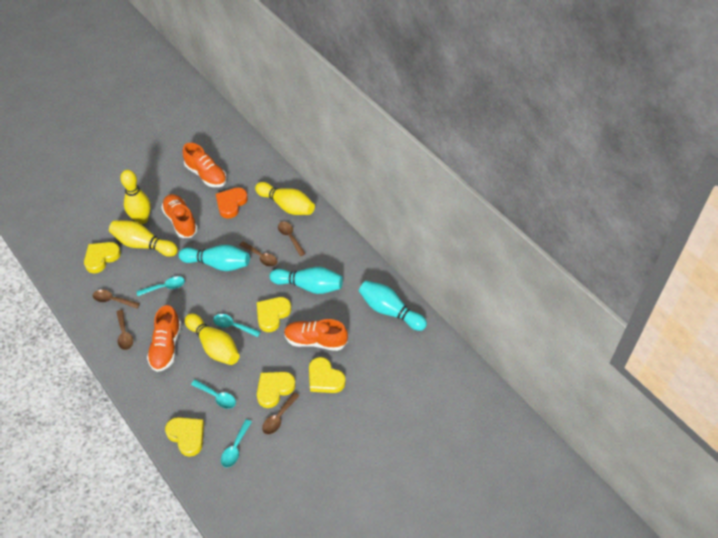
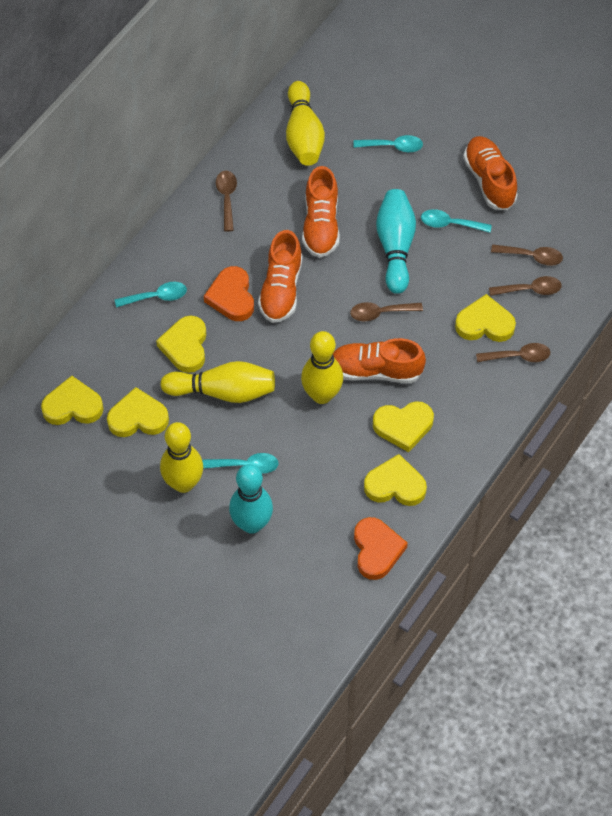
orange heart: [216,187,248,219] = 1 -> [204,266,254,321] [354,517,408,580] = 2
turquoise bowling pin: [179,245,250,271] [270,267,343,294] [359,281,427,331] = 3 -> [229,464,273,534] [376,189,416,294] = 2
yellow heart: [84,242,121,273] [165,417,204,457] [257,297,291,332] [257,372,296,408] [309,357,346,393] = 5 -> [41,376,104,425] [107,387,169,437] [156,316,206,373] [364,454,427,506] [373,401,434,452] [455,294,516,342] = 6

